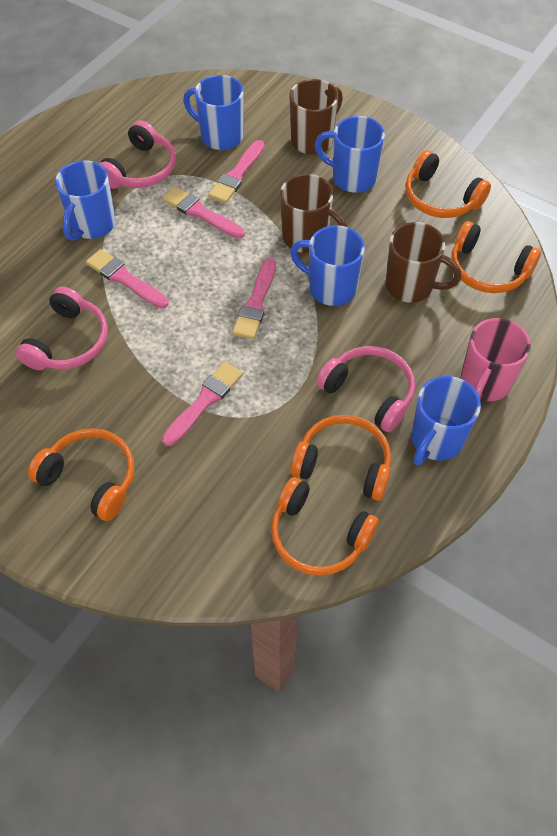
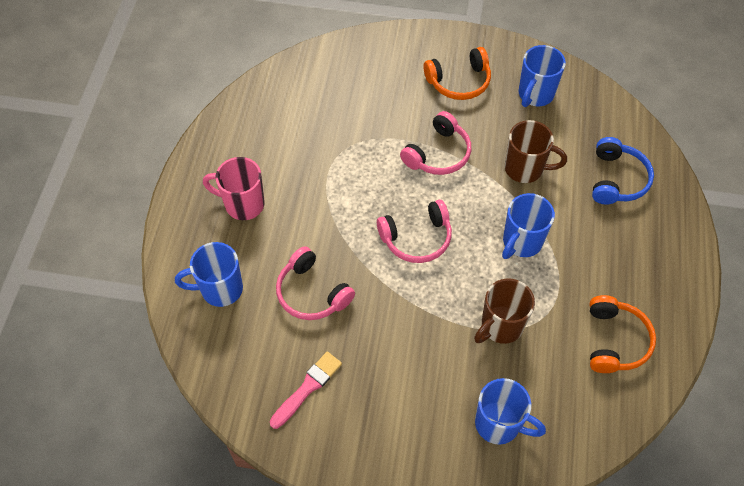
blue headphones: none = 0 -> [592,137,654,205] = 1
blue mug: [55,160,116,241] [183,75,244,150] [290,225,365,306] [314,116,385,193] [411,376,481,465] = 5 -> [175,242,243,307] [475,378,546,445] [502,193,555,259] [518,45,566,107] = 4
brown mug: [280,174,347,253] [289,79,343,155] [386,222,461,303] = 3 -> [474,279,535,344] [505,120,567,183] = 2
orange headphones: [28,428,134,521] [271,477,379,576] [290,415,391,501] [406,150,491,218] [451,221,541,293] = 5 -> [424,47,491,100] [590,295,656,373] = 2
pink brush: [86,249,169,309] [162,187,245,239] [162,362,243,446] [208,140,265,203] [232,258,276,339] = 5 -> [270,351,342,429] = 1

